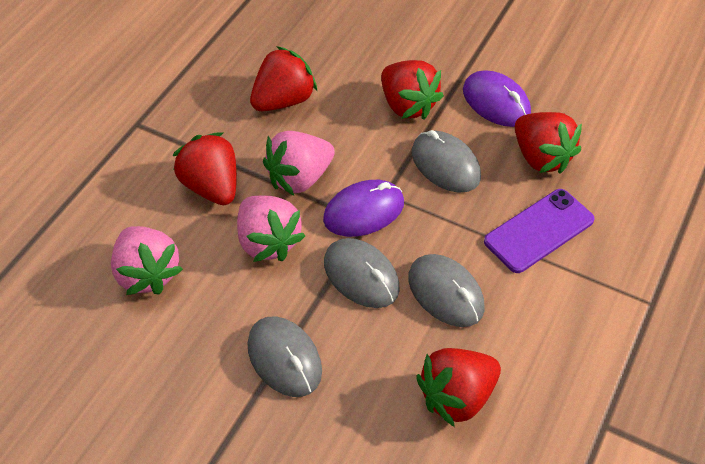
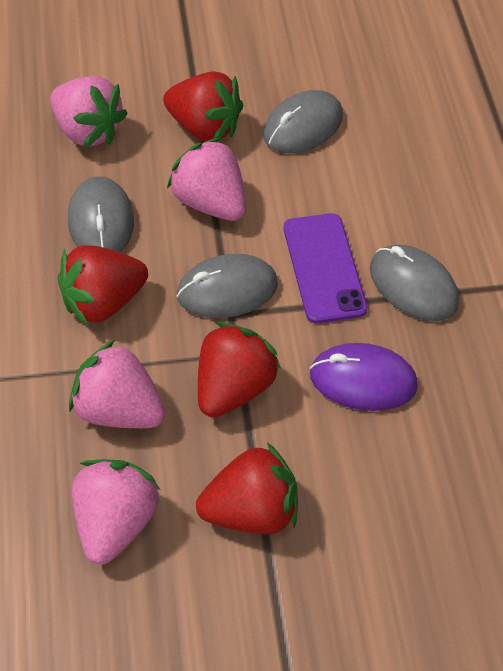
pink strawberry: [111,226,183,295] [237,196,305,262] [263,131,335,195] = 3 -> [50,76,128,148] [69,340,166,428] [72,459,161,565] [167,137,247,221] = 4
purple mouse: [323,180,404,237] [463,70,531,127] = 2 -> [310,343,418,411] = 1
red strawberry: [172,132,237,205] [250,46,317,111] [381,60,444,120] [416,348,501,427] [515,112,582,174] = 5 -> [58,245,148,326] [163,71,243,142] [196,442,298,534] [198,322,281,418] = 4

